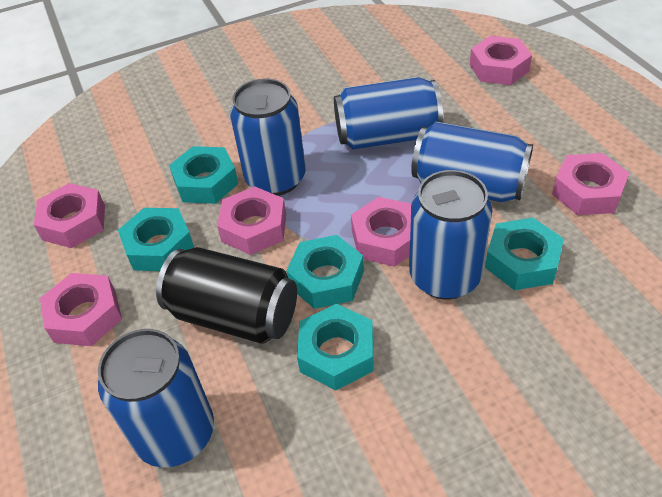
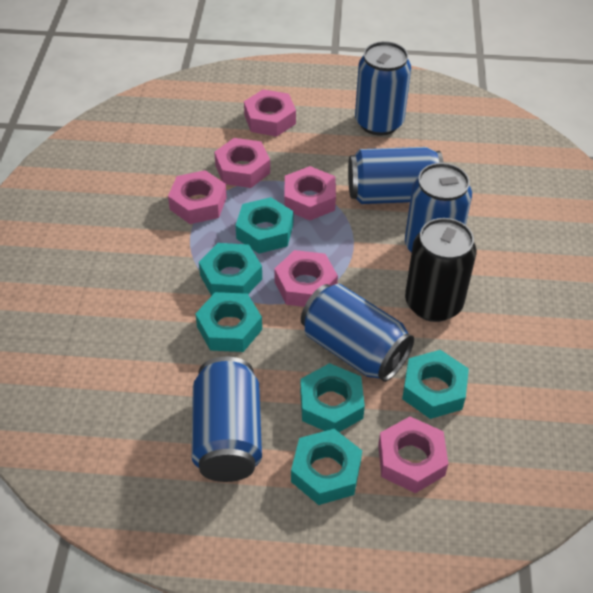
turquoise nut: [118,208,194,271] [169,146,239,204] [286,235,364,309] [297,304,373,390] [485,218,564,290] = 5 -> [195,292,262,352] [199,243,262,296] [236,197,293,254] [291,429,362,505] [300,363,365,432] [402,350,469,419] = 6

